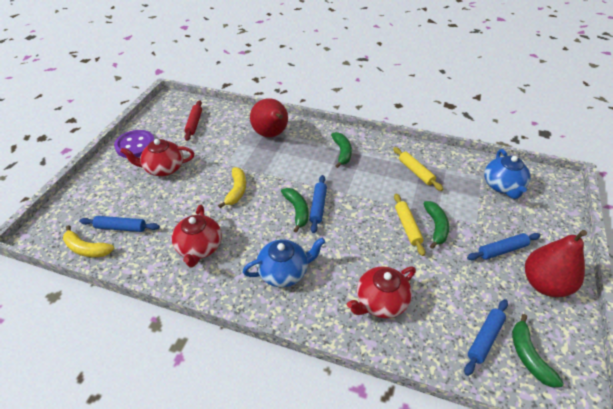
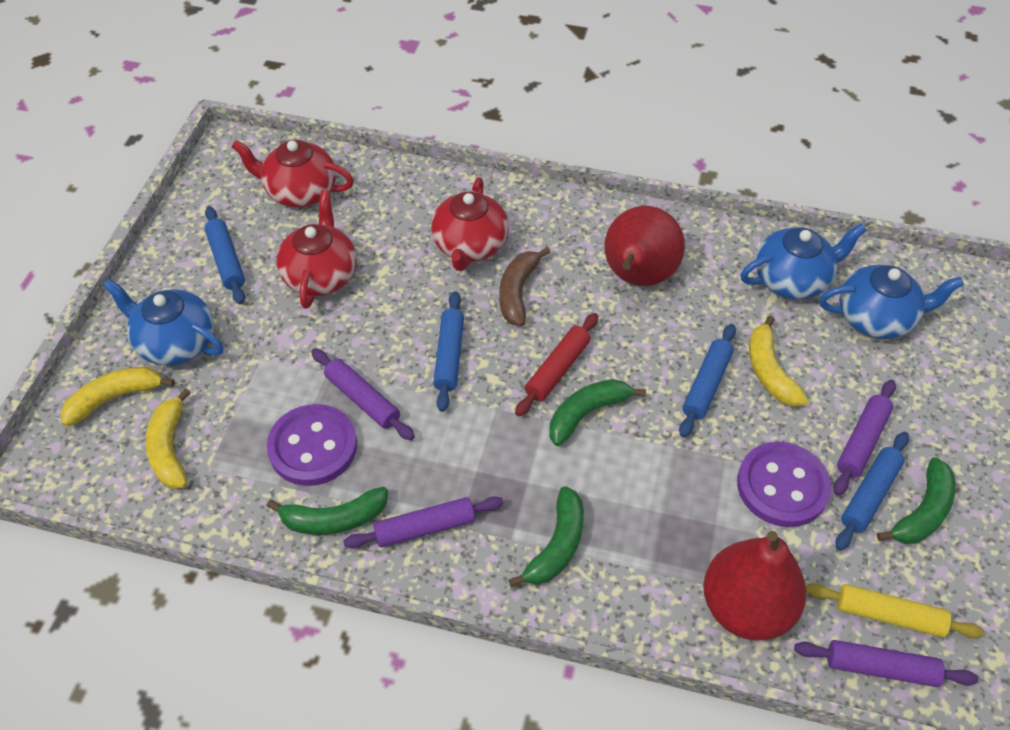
blue teapot: [243,238,325,287] [484,149,531,199] = 2 -> [103,279,223,366] [740,223,867,299] [819,265,964,339] = 3
brown banana: none = 0 -> [499,247,550,326] = 1
purple button: [114,130,155,158] = 1 -> [267,404,357,486] [737,442,831,527] = 2
purple rolling pin: none = 0 -> [311,348,415,440] [343,496,504,549] [794,640,978,687] [833,379,896,496] = 4
yellow banana: [63,225,114,257] [218,167,246,208] = 2 -> [61,367,175,427] [146,388,191,489] [749,316,808,407] = 3
yellow rolling pin: [393,147,443,191] [394,193,425,256] = 2 -> [806,583,984,638] = 1

